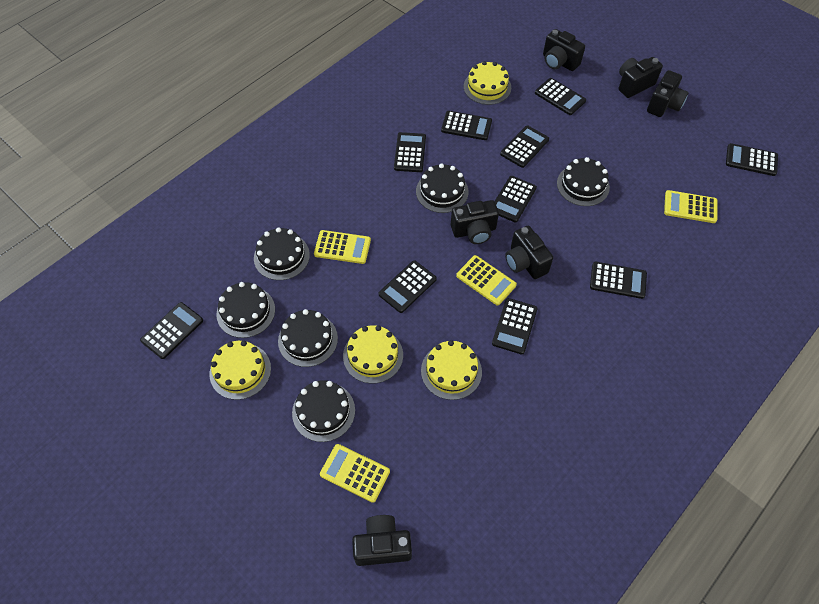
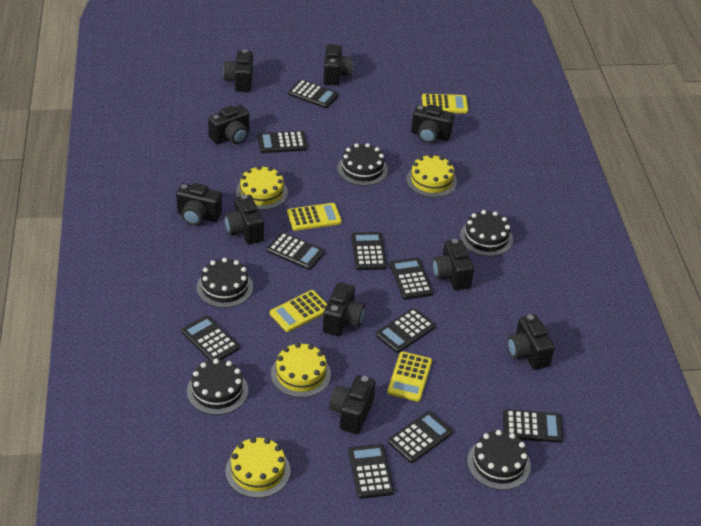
black cake: [217,282,275,338] [254,227,310,280] [278,309,338,367] [292,380,355,442] [416,163,469,213] [557,157,610,206] = 6 -> [187,359,248,415] [196,258,253,308] [338,143,388,186] [460,210,513,256] [467,430,531,490] = 5
black camera: [352,515,412,566] [451,200,499,244] [505,226,553,279] [543,29,585,71] [619,57,663,98] [647,70,689,117] = 6 -> [176,183,222,225] [208,105,249,144] [223,49,253,92] [224,194,264,244] [323,44,353,85] [323,282,365,336] [329,375,376,434] [411,105,454,143] [432,239,474,290] [507,315,555,370] = 10

